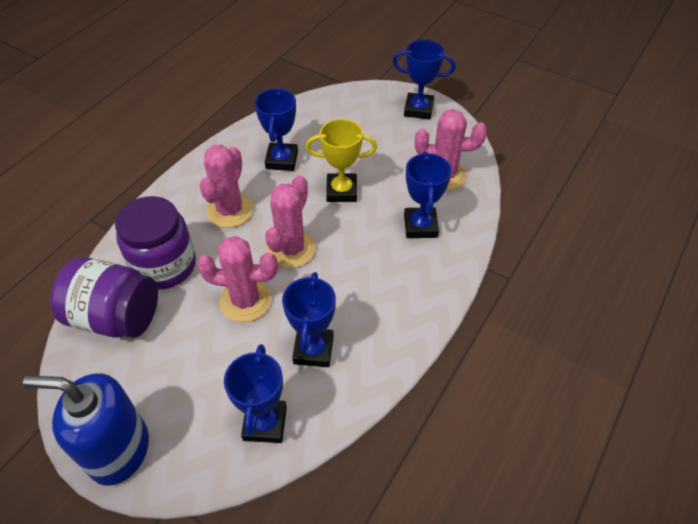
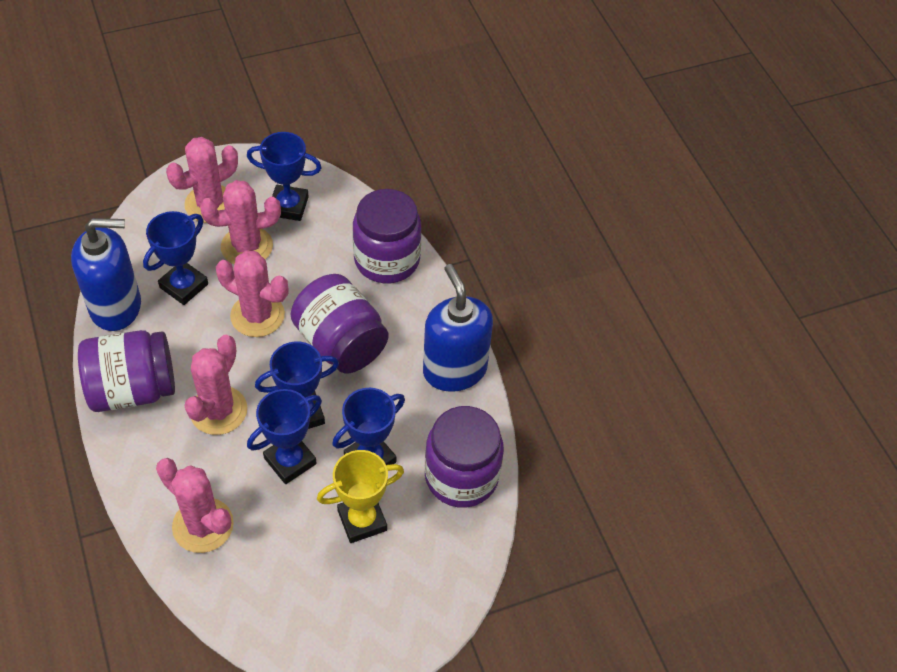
blue soap dispenser: [23,373,149,486] = 1 -> [71,218,141,331] [423,264,493,392] = 2
pink cactus: [197,236,278,322] [199,145,253,228] [265,175,316,268] [415,109,487,191] = 4 -> [156,458,234,553] [166,137,238,223] [184,335,247,435] [200,180,281,264] [216,250,288,337] = 5
purple jar: [50,257,158,338] [115,196,196,290] = 2 -> [78,330,175,412] [291,274,389,374] [353,189,421,283] [425,406,504,508] = 4

